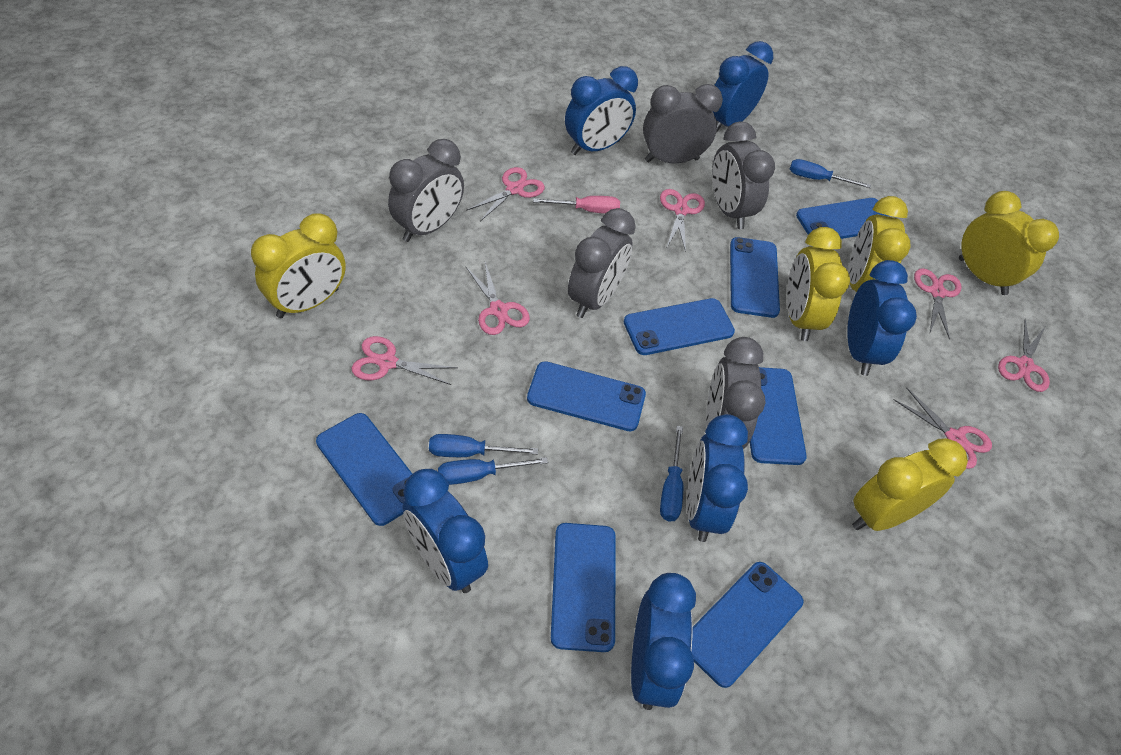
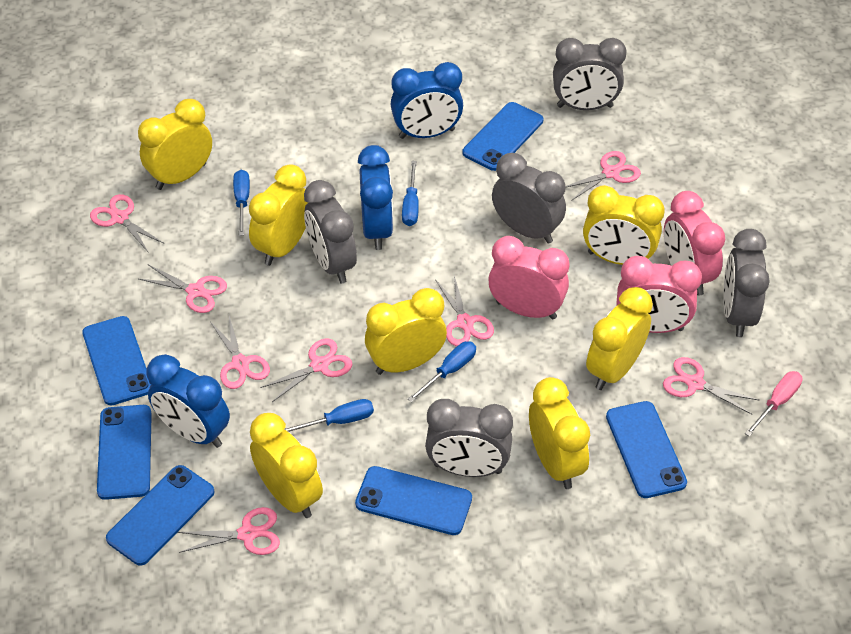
blue clock: [403,469,488,593] [565,66,638,155] [631,573,696,710] [687,414,748,542] [713,41,773,133] [847,260,917,376] = 6 -> [146,354,230,448] [358,145,393,250] [390,62,463,139] = 3
blue phone: [316,413,412,526] [527,361,646,431] [551,523,616,652] [624,298,735,355] [691,562,803,688] [730,237,780,318] [750,367,807,465] [796,198,890,239] = 8 -> [82,316,151,405] [97,405,152,500] [106,465,215,566] [355,466,472,535] [463,102,543,171] [606,401,687,498] = 6
pink clock: none = 0 -> [488,236,569,320] [617,256,702,333] [664,191,725,295] = 3
pink scissors: [351,336,458,385] [466,167,545,221] [466,262,530,335] [660,189,705,253] [894,387,992,469] [914,268,962,340] [998,319,1050,392] = 7 -> [90,194,163,253] [139,265,227,313] [178,507,280,555] [211,316,270,389] [260,339,353,402] [436,276,494,346] [565,151,641,201] [663,357,759,415] = 8
yellow clock: [251,214,346,318] [787,227,850,341] [849,196,910,292] [852,438,968,531] [959,191,1059,295] = 5 -> [138,99,212,190] [249,164,309,266] [250,413,323,518] [365,288,447,375] [529,377,590,489] [583,185,665,265] [586,287,653,390] = 7

